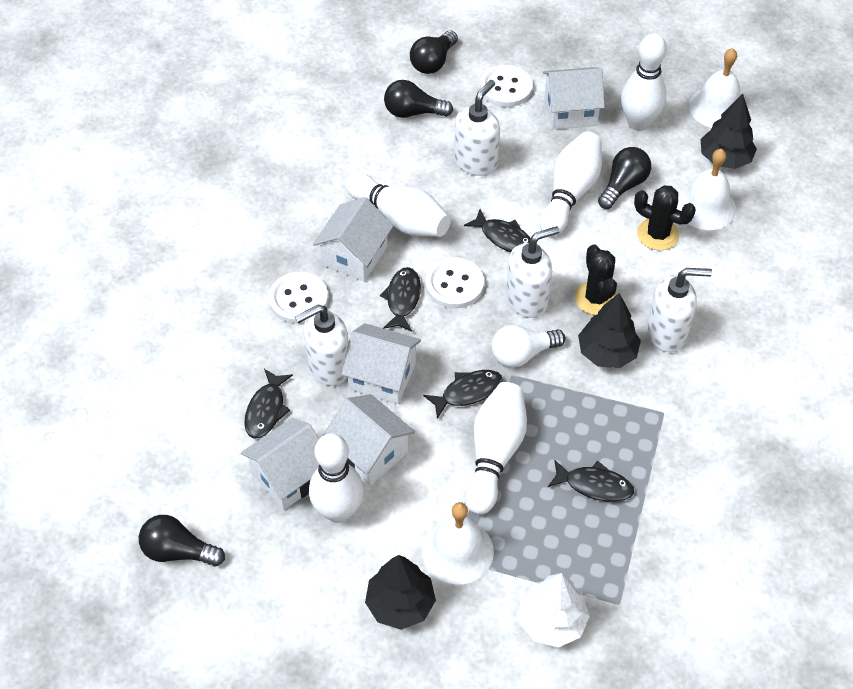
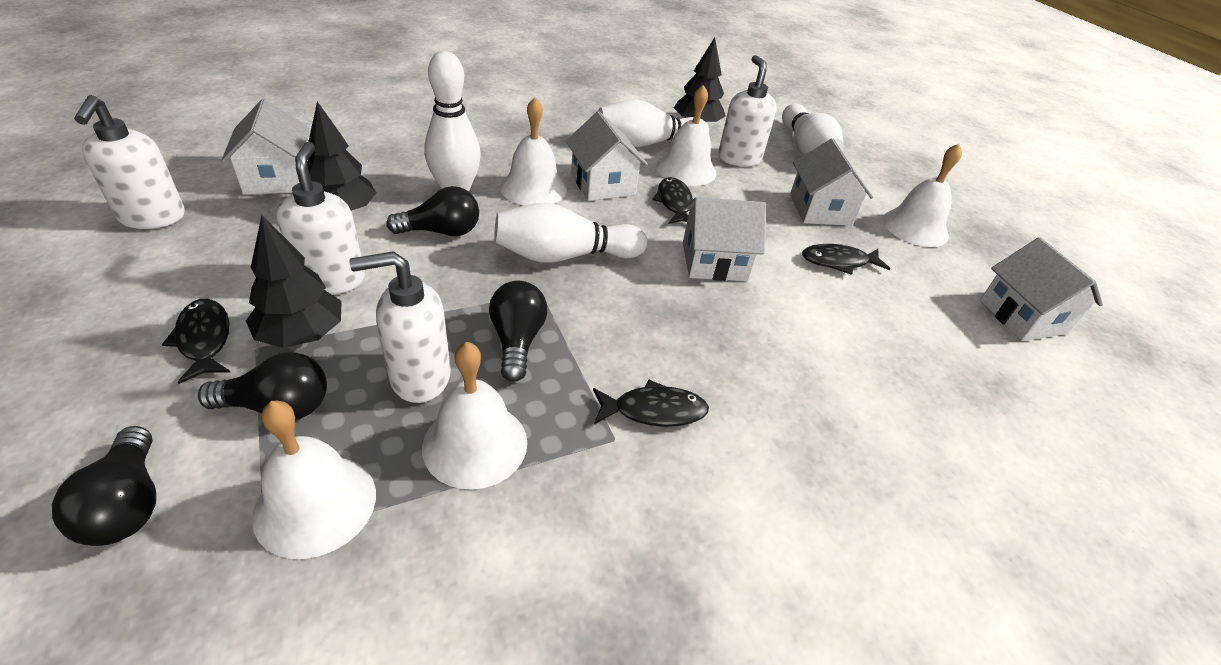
black cactus: [575,244,617,315] [634,185,696,250] = 2 -> none = 0
black fish: [244,369,293,438] [380,267,421,332] [423,370,503,419] [464,209,530,252] [548,460,634,502] = 5 -> [162,299,231,384] [593,380,709,427] [652,177,693,224] [802,244,890,275] = 4
white bell: [422,502,494,584] [677,149,736,230] [689,48,740,128] = 3 -> [252,401,376,559] [422,341,527,490] [500,97,567,206] [656,85,716,186] [883,144,962,247] = 5
white bowling pin: [309,433,364,523] [346,173,451,237] [465,382,527,515] [540,131,602,236] [621,33,667,131] = 5 -> [424,51,481,192] [494,202,647,263] [598,99,709,147] [782,104,844,156] = 4
white button: [269,272,328,324] [426,257,484,309] [480,65,533,107] = 3 -> none = 0
white light bulb: [491,325,565,368] = 1 -> none = 0
white tree: [519,573,590,648] = 1 -> none = 0

